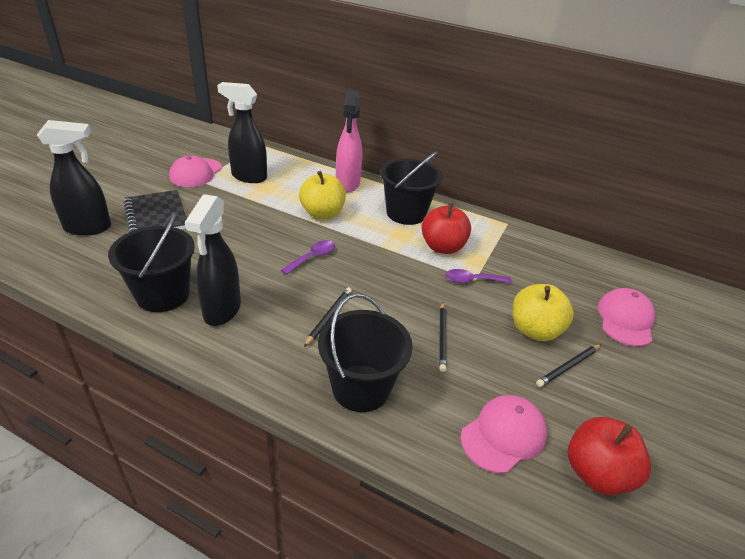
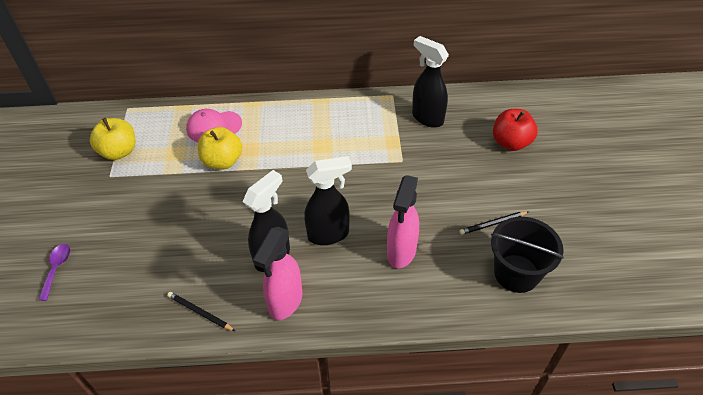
black bucket: [108,213,195,312] [318,293,413,412] [380,151,443,225] = 3 -> [491,217,564,293] = 1
black notebook: [123,190,187,232] = 1 -> none = 0
black pencil: [304,287,352,347] [439,302,447,372] [536,344,601,387] = 3 -> [167,292,235,331] [460,211,529,235] = 2
pink cap: [169,156,222,187] [461,395,547,473] [598,288,655,346] = 3 -> [186,109,242,142] = 1
pink spray bottle: [336,90,362,192] = 1 -> [253,227,303,320] [387,175,419,268] = 2
purple spoon: [281,240,335,275] [446,269,512,283] = 2 -> [38,244,70,301] = 1
red apple: [421,203,471,254] [568,417,651,495] = 2 -> [493,109,538,151] = 1

